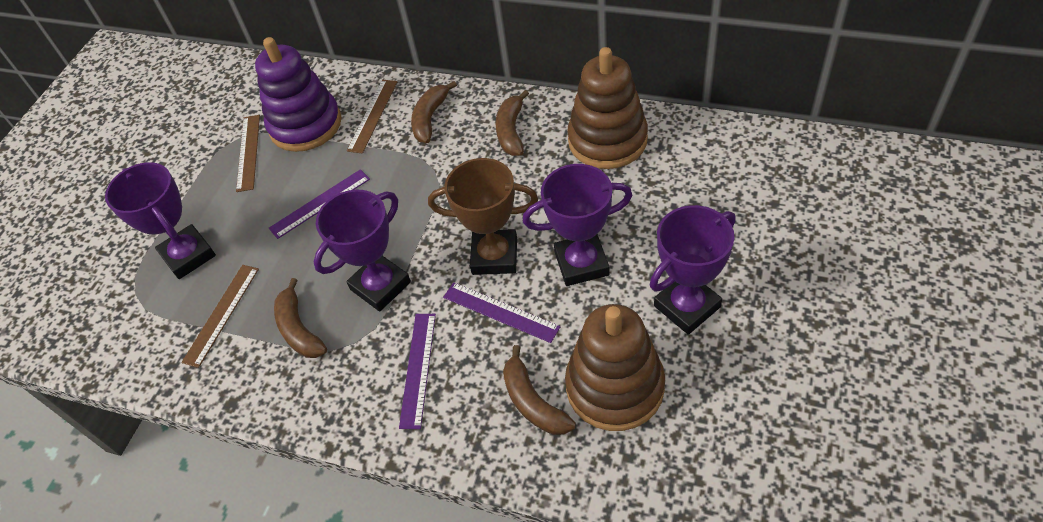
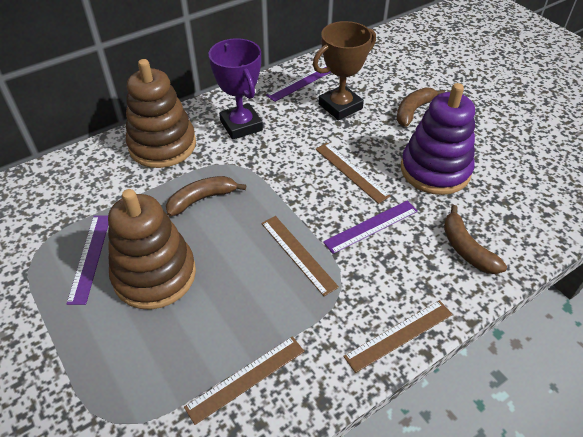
brown banana: [274,278,327,358] [411,81,457,143] [496,90,529,156] [503,345,576,435] = 4 -> [166,176,246,216] [397,87,445,127] [444,205,507,274] = 3
brown ruler: [181,265,259,368] [236,115,260,192] [347,80,397,154] = 3 -> [184,336,304,425] [261,216,339,296] [316,143,390,204] [343,300,453,373] = 4
purple trophy: [105,162,216,279] [314,190,411,312] [523,164,633,286] [650,205,735,335] = 4 -> [209,38,263,140] = 1

